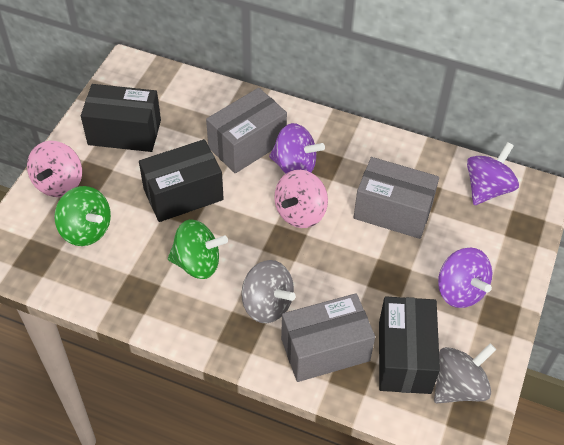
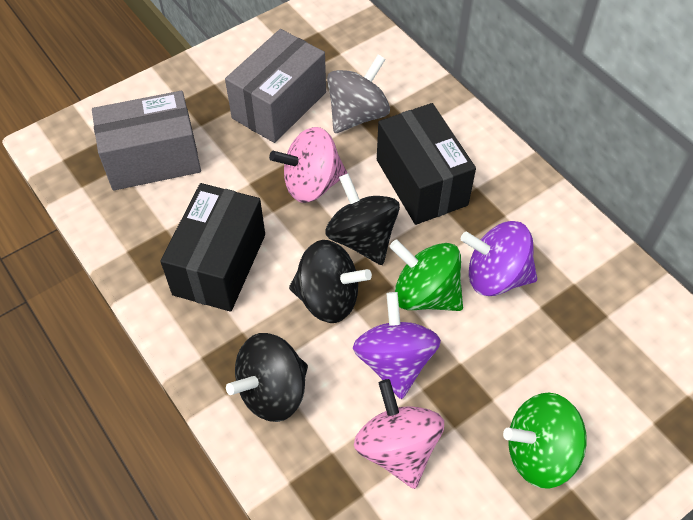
black box: [81,84,161,152] [139,139,224,222] [379,297,440,394] = 3 -> [160,183,265,312] [377,103,476,225] = 2
black spinning top: none = 0 -> [226,333,308,422] [289,240,372,323] [325,173,400,265] = 3
grey box: [206,88,287,173] [281,293,375,382] [354,157,439,239] = 3 -> [92,91,201,191] [225,29,326,143] = 2
grey spinning top: [241,260,296,323] [434,343,496,403] = 2 -> [327,54,390,133] = 1
purple spinning top: [269,123,325,174] [438,247,492,308] [467,142,519,205] = 3 -> [353,292,441,399] [461,221,537,296] = 2

